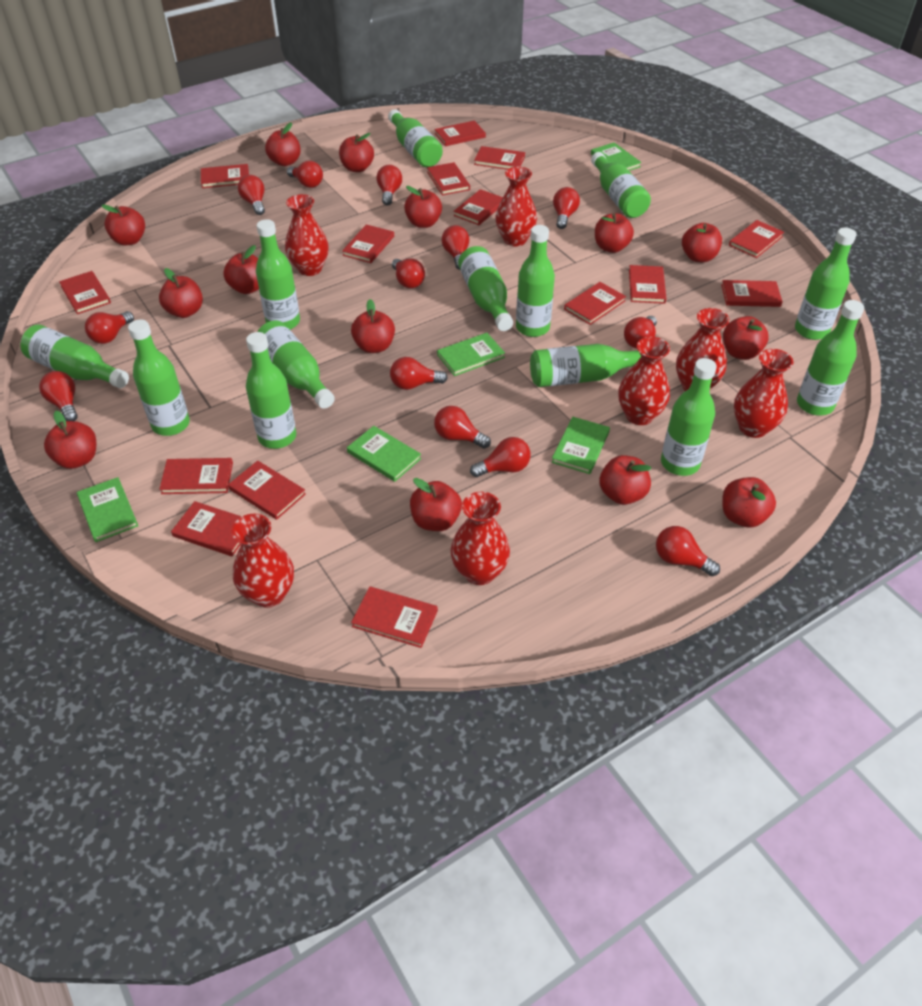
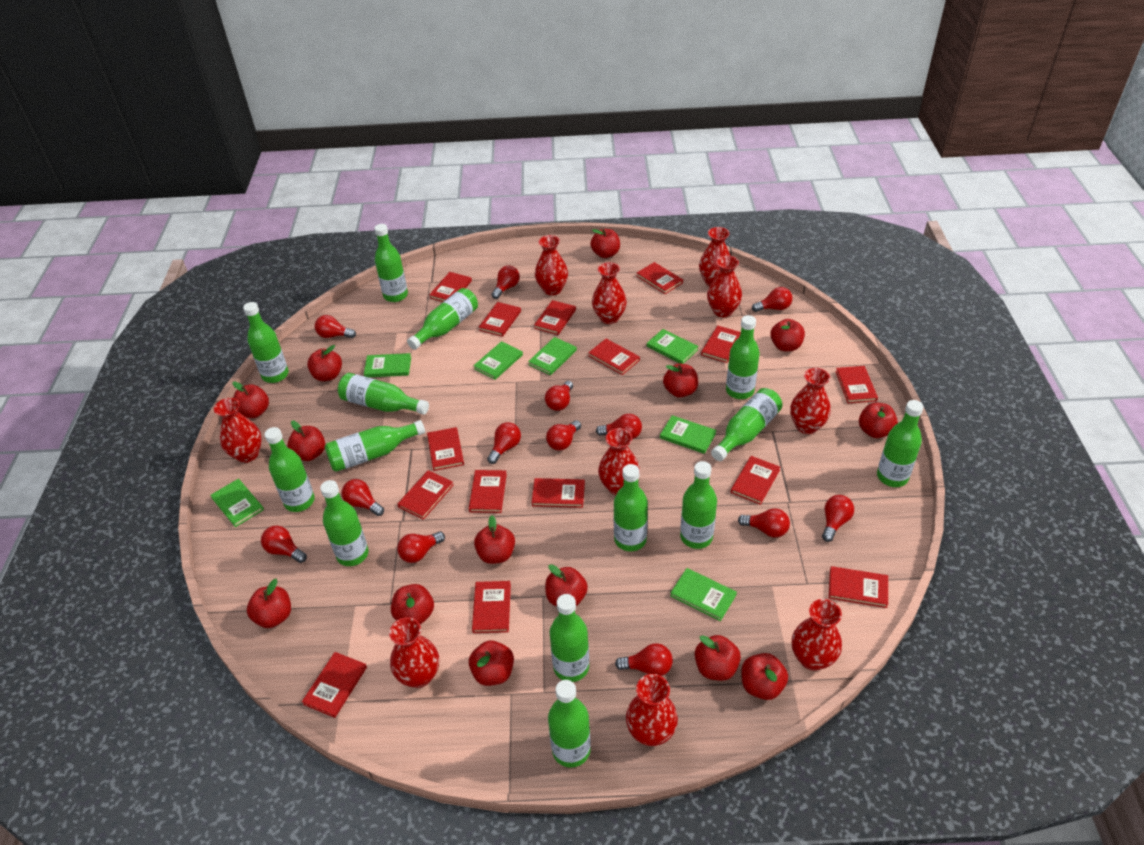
green book: [77,477,138,542] [347,426,421,482] [437,333,505,376] [552,417,610,474] [591,143,642,171] = 5 -> [210,479,264,527] [364,353,411,377] [473,341,523,380] [528,337,577,375] [647,329,699,364] [660,415,716,454] [670,568,737,621] = 7
green bottle: [21,324,129,388] [128,319,190,436] [246,332,296,449] [256,219,300,330] [257,320,335,409] [388,109,443,167] [458,246,513,331] [516,225,555,337] [530,344,641,387] [591,152,651,218] [661,358,717,476] [795,228,856,340] [797,300,864,416] = 13 -> [243,302,289,383] [265,427,315,512] [320,480,369,566] [325,420,425,472] [338,373,429,415] [374,224,408,302] [407,288,478,350] [548,680,591,768] [550,594,589,682] [614,464,648,551] [680,461,717,549] [711,388,782,461] [726,315,760,399] [877,400,924,487] = 14
red vase: [231,513,294,608] [285,194,329,276] [451,492,510,585] [495,166,537,247] [618,337,670,425] [676,308,730,391] [734,349,793,438] = 7 -> [214,398,262,463] [389,617,439,688] [535,235,568,295] [592,262,627,324] [598,428,640,495] [626,674,678,746] [699,227,731,286] [707,255,742,317] [790,368,831,434] [792,599,842,671] = 10

